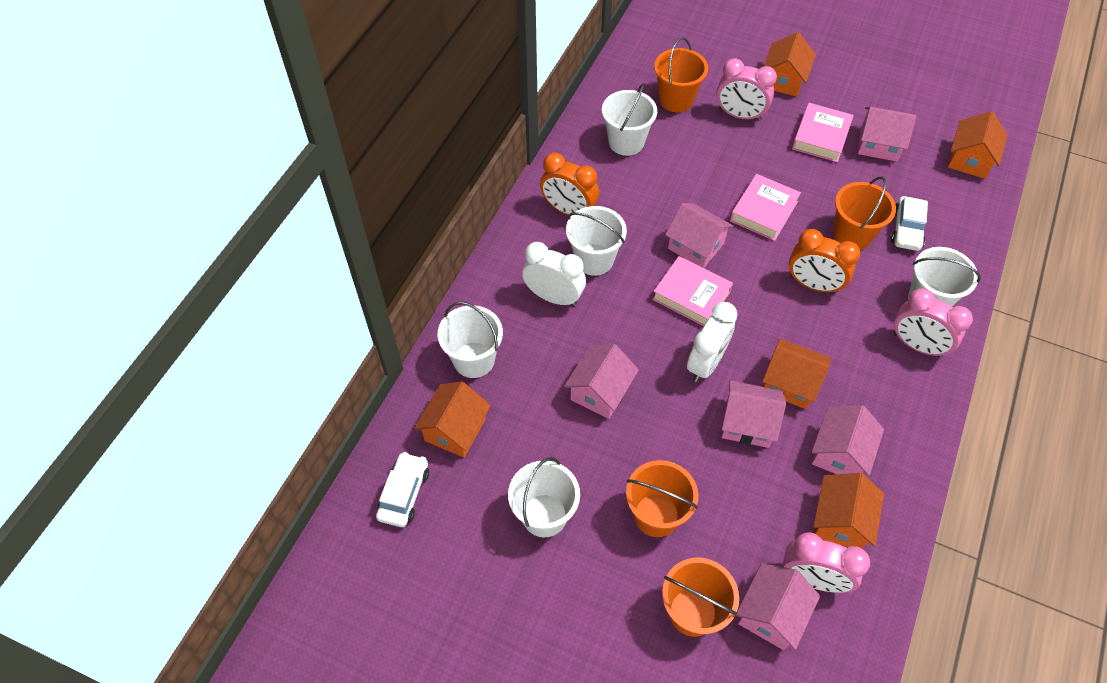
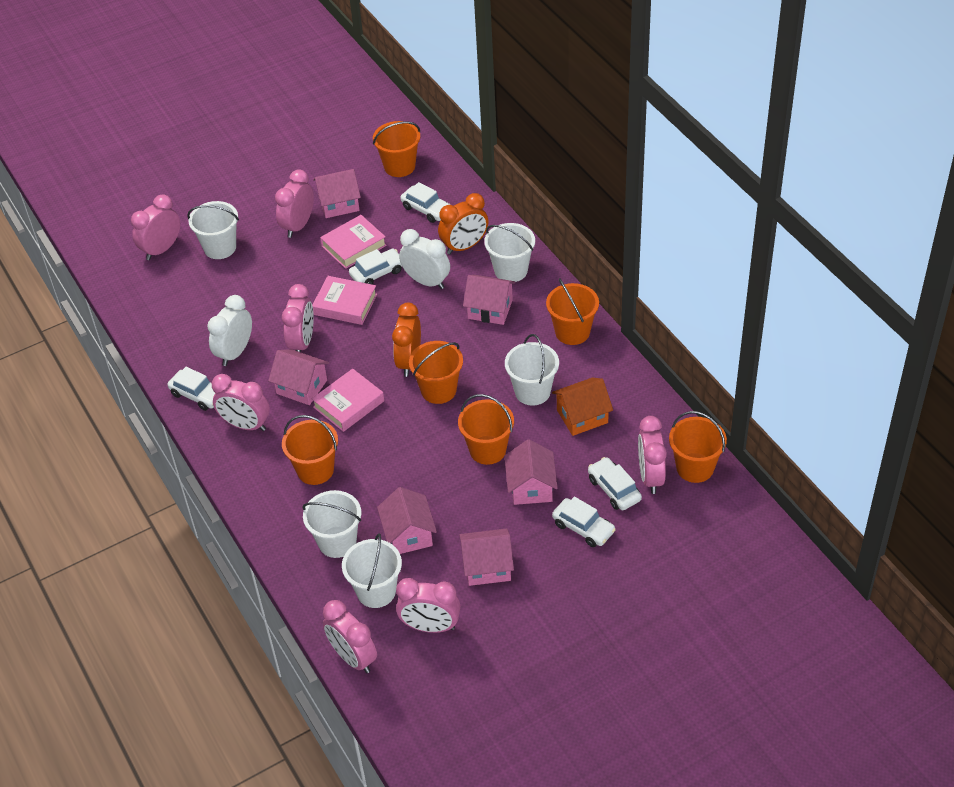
orange bucket: [626,460,698,537] [654,37,708,112] [662,558,739,637] [833,176,896,250] = 4 -> [282,415,338,485] [373,121,420,177] [409,341,463,404] [458,394,514,465] [546,278,599,345] [669,411,727,483] = 6
orange house: [414,382,491,458] [762,338,831,409] [763,32,816,97] [813,473,884,549] [948,111,1007,179] = 5 -> [552,378,613,436] = 1
pink clock: [716,58,777,121] [783,532,870,593] [894,288,973,358] = 3 -> [131,194,180,260] [212,374,270,431] [275,169,314,238] [282,284,314,352] [323,600,377,673] [396,578,460,633] [638,416,667,494] = 7
white car: [376,452,429,527] [891,196,928,251] = 2 -> [167,367,215,411] [349,249,402,285] [400,182,450,223] [552,496,616,547] [588,457,642,510] = 5

